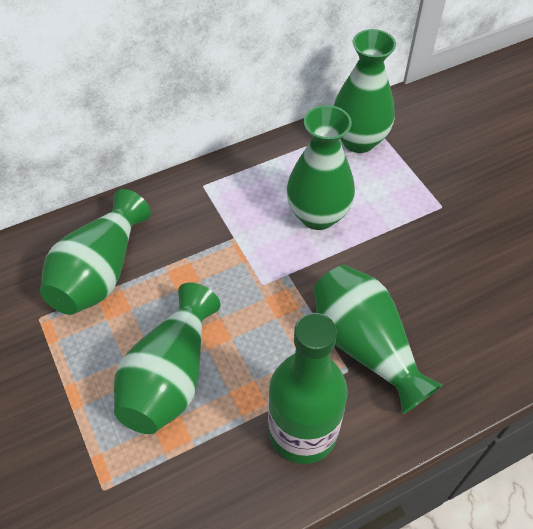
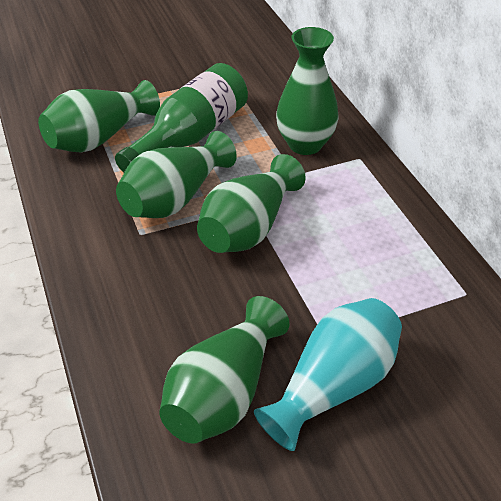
turquoise vase: none = 0 -> [254,298,402,451] = 1

